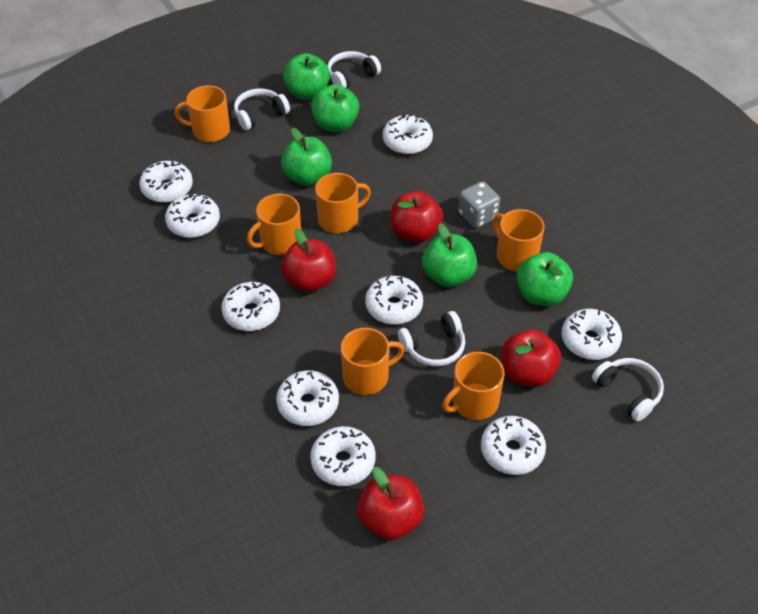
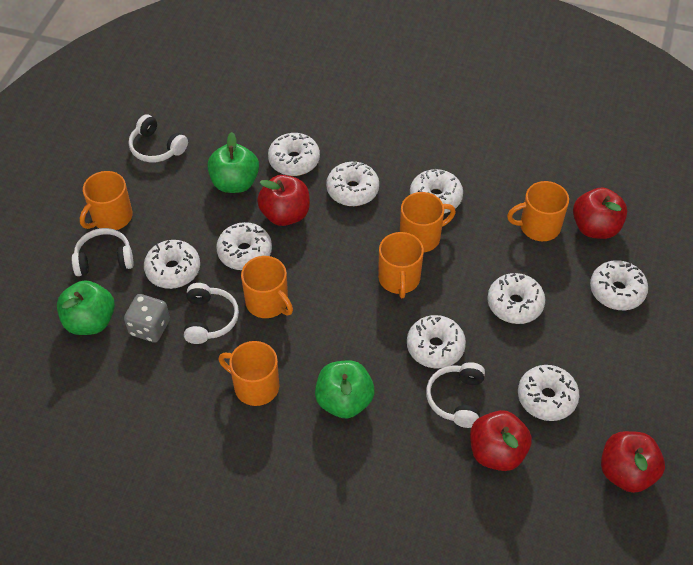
green apple: [281,128,332,186] [283,53,330,100] [311,84,359,132] [422,223,477,287] [517,252,573,306] = 5 -> [57,280,115,335] [207,132,259,193] [315,360,375,419] = 3

